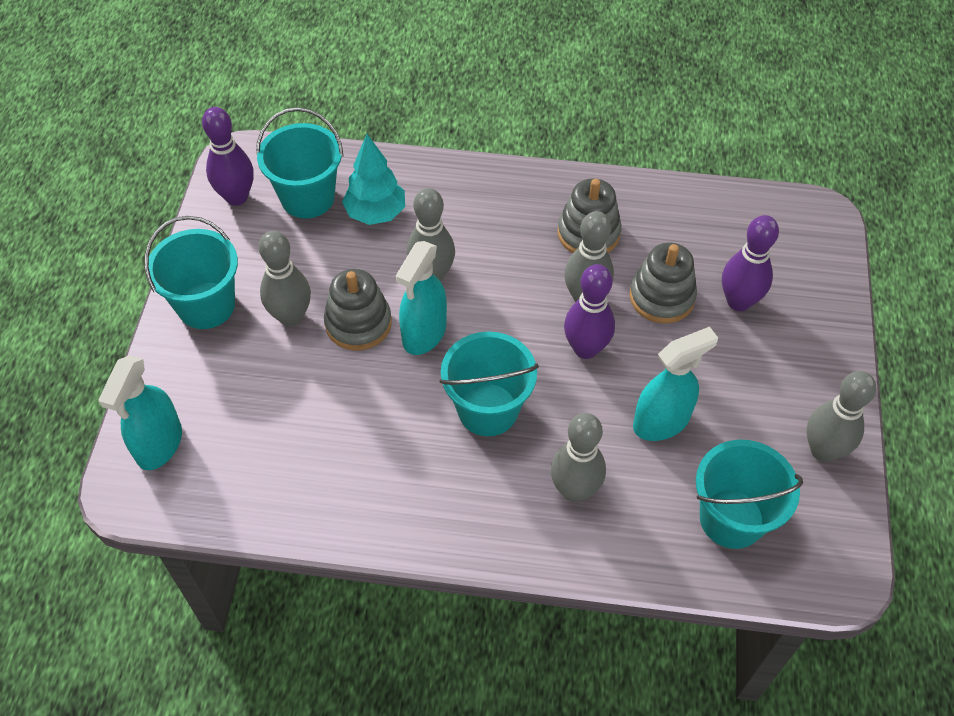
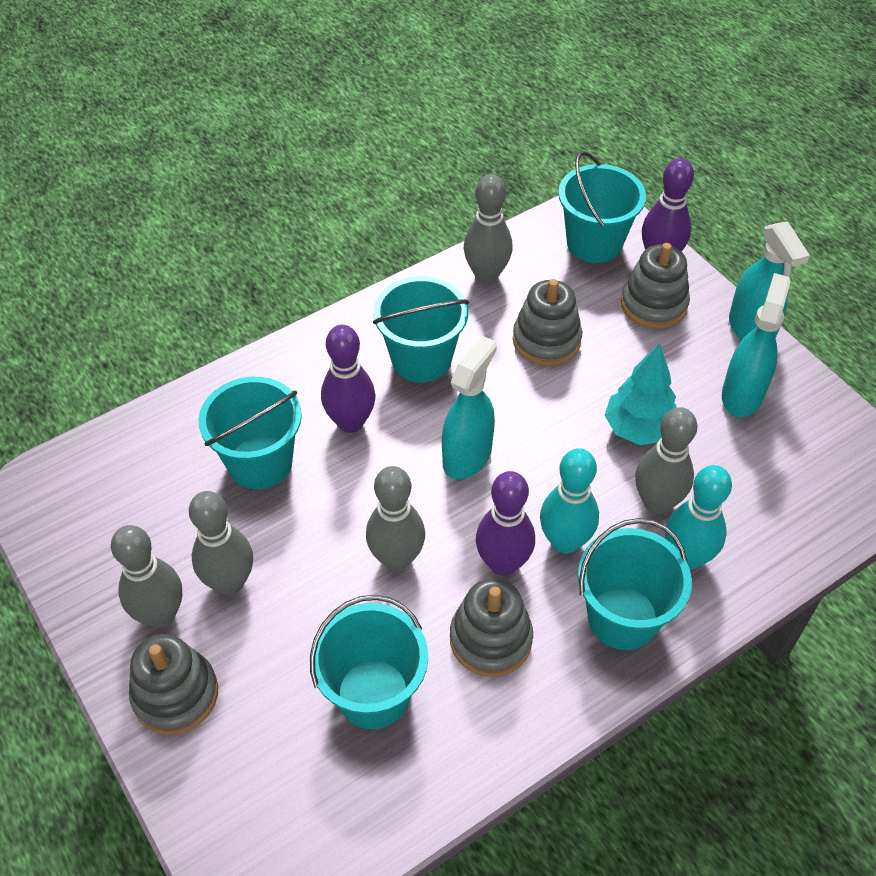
grey stacking toy: [324,269,392,351] [557,178,622,253] [629,242,697,324] = 3 -> [129,634,218,735] [450,578,533,677] [513,279,582,366] [621,243,690,329] = 4
turquoise bowling pin: none = 0 -> [540,448,599,554] [665,465,732,570] = 2
turquoise bucket: [144,216,238,329] [256,107,343,218] [439,331,539,436] [696,440,803,549] = 4 -> [198,377,302,489] [310,595,428,729] [373,276,470,383] [558,151,646,263] [578,518,692,650] = 5

